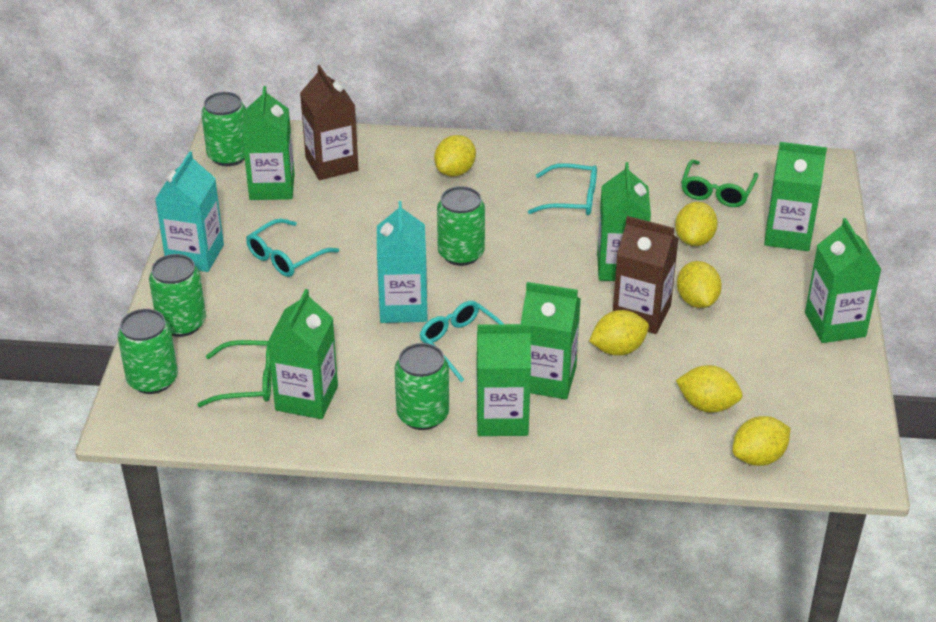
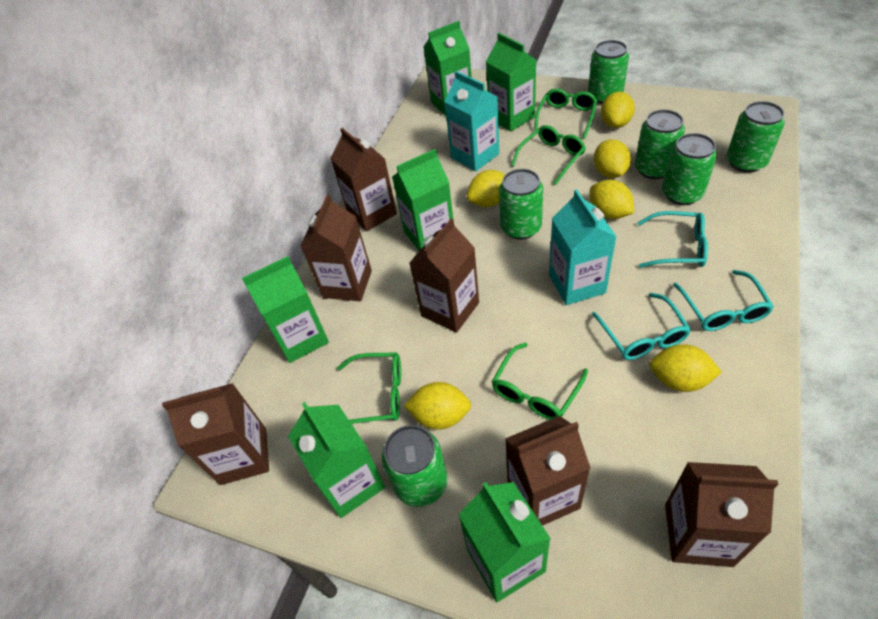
brown carton: [300,65,359,180] [613,216,678,334] = 2 -> [162,383,269,485] [301,194,372,301] [330,128,397,232] [409,218,479,333] [505,416,591,526] [665,462,778,567] = 6
green can: [118,309,178,394] [149,254,206,337] [201,92,246,166] [395,343,449,430] [437,186,485,266] = 5 -> [382,425,447,507] [499,169,543,240] [588,40,629,104] [635,109,685,179] [662,133,717,205] [727,101,785,173] = 6
green carton: [242,86,295,200] [267,289,338,419] [476,324,531,436] [521,282,581,399] [597,162,651,281] [764,142,827,251] [805,218,882,343] = 7 -> [242,256,329,363] [288,402,385,518] [392,149,453,251] [424,21,471,116] [458,482,551,602] [486,33,536,132] = 6
green glasses: [197,340,271,407] [681,160,759,207] = 2 -> [337,352,401,424] [492,342,588,420] [511,125,586,185] [534,89,597,139] = 4

